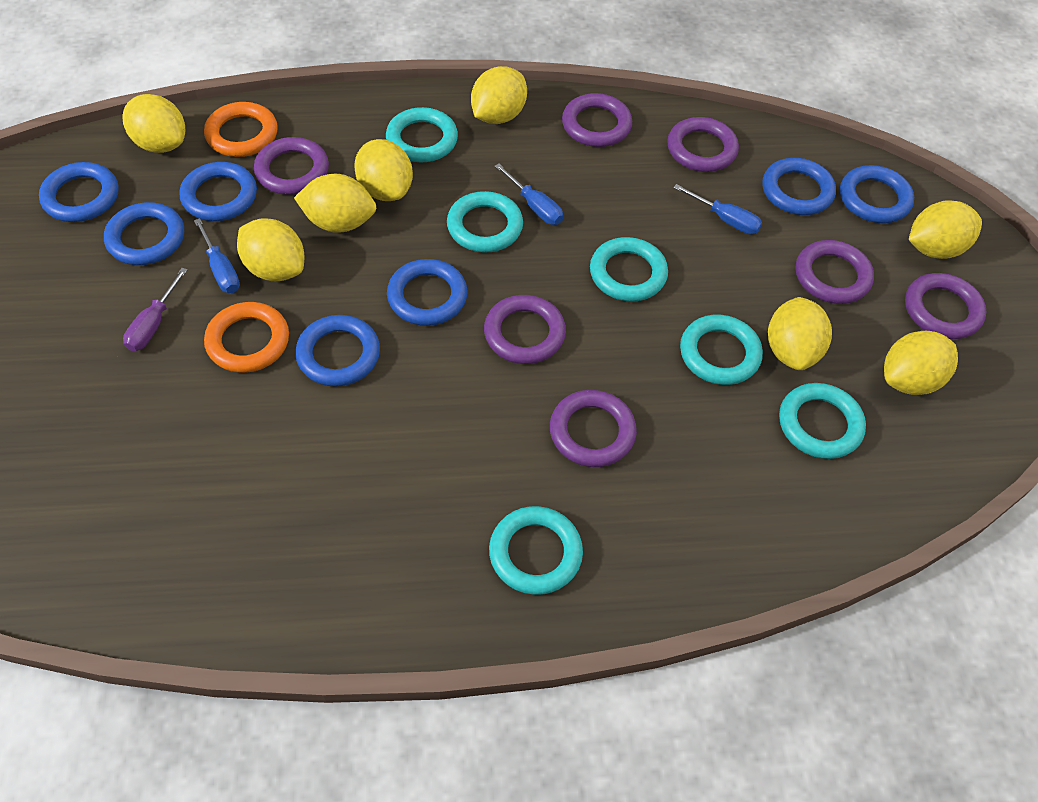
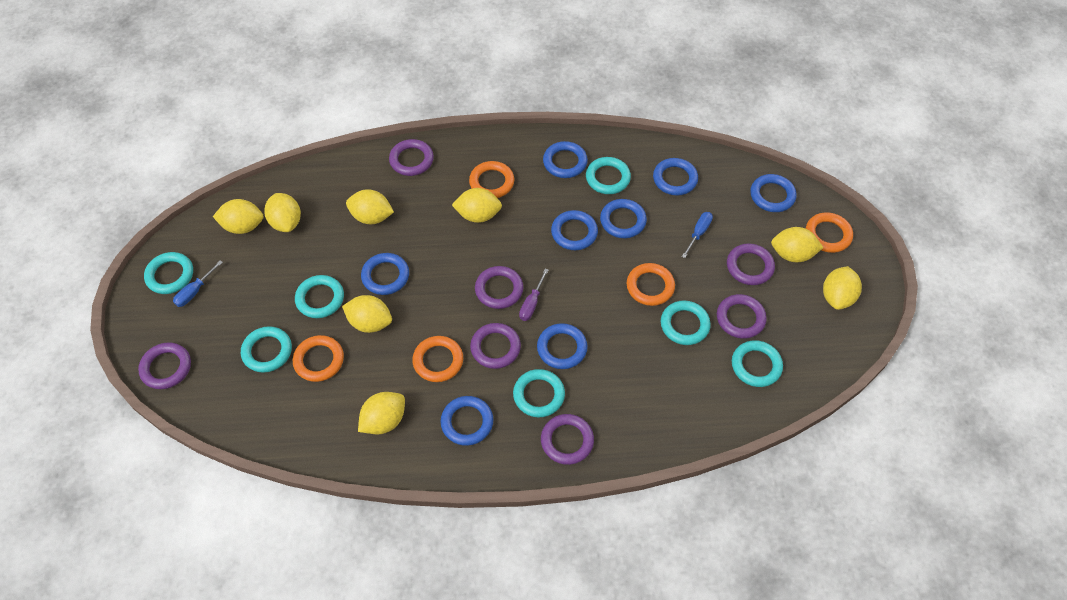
blue ring: [39,162,119,222] [104,202,184,265] [179,162,257,221] [295,315,380,387] [387,259,468,326] [762,158,836,215] [840,165,914,223] = 7 -> [361,253,409,295] [441,396,493,446] [537,323,588,369] [543,141,588,178] [551,210,598,250] [600,199,647,238] [653,158,698,195] [750,174,797,212] = 8
blue screwdriver: [194,218,240,293] [494,164,563,225] [673,184,762,234] = 3 -> [173,260,223,307] [682,212,713,258] = 2
orange ring: [204,102,278,157] [204,302,289,373] = 2 -> [293,335,344,382] [412,336,463,382] [469,161,514,198] [627,263,675,306] [806,212,853,253] = 5
turquoise ring: [386,107,458,162] [447,191,523,253] [489,506,583,595] [590,237,668,301] [680,315,763,385] [779,383,866,459] = 6 -> [144,252,193,294] [241,326,292,373] [295,275,344,318] [513,369,565,417] [586,157,631,194] [661,301,711,345] [732,340,783,387] = 7

